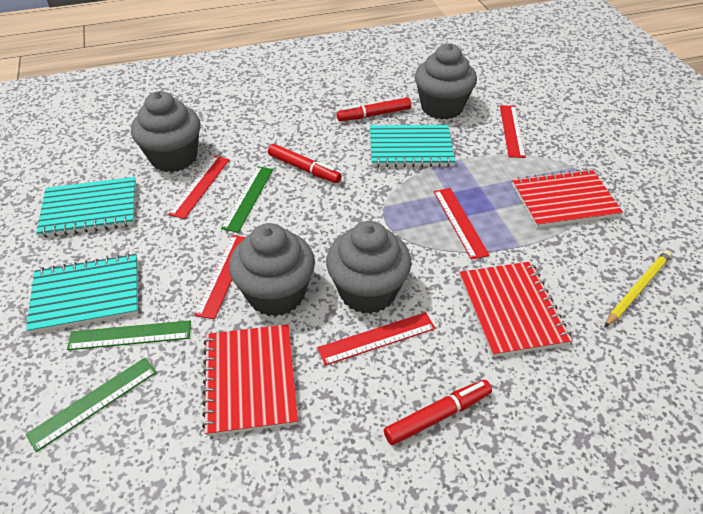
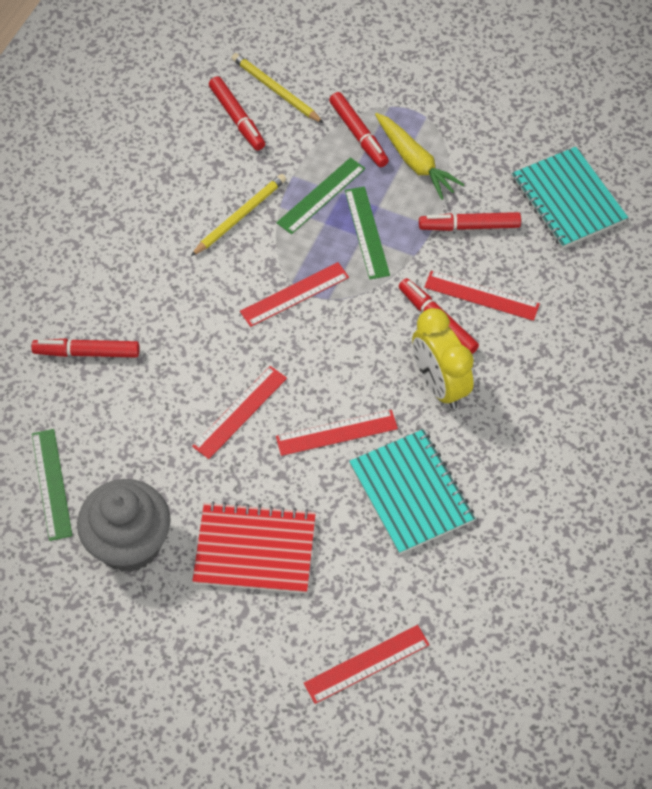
grey cupcake: [131,91,201,172] [229,223,315,317] [326,221,412,314] [415,43,477,120] = 4 -> [77,479,171,572] = 1
red marker: [268,144,342,183] [336,97,411,121] [384,380,492,445] = 3 -> [31,339,139,357] [209,76,265,151] [329,92,389,167] [399,278,479,354] [419,212,521,231] = 5
red notebook: [202,324,298,436] [459,261,572,357] [512,169,623,228] = 3 -> [192,501,316,594] = 1
turquoise notebook: [26,253,138,334] [36,177,136,238] [370,125,455,167] = 3 -> [349,429,475,554] [512,147,628,248] = 2
yellow carrot: none = 0 -> [375,113,465,200] = 1
yellow clock: none = 0 -> [412,308,474,409] = 1
yellow pencil: [605,250,672,327] = 1 -> [191,174,286,256] [232,53,323,123] = 2

